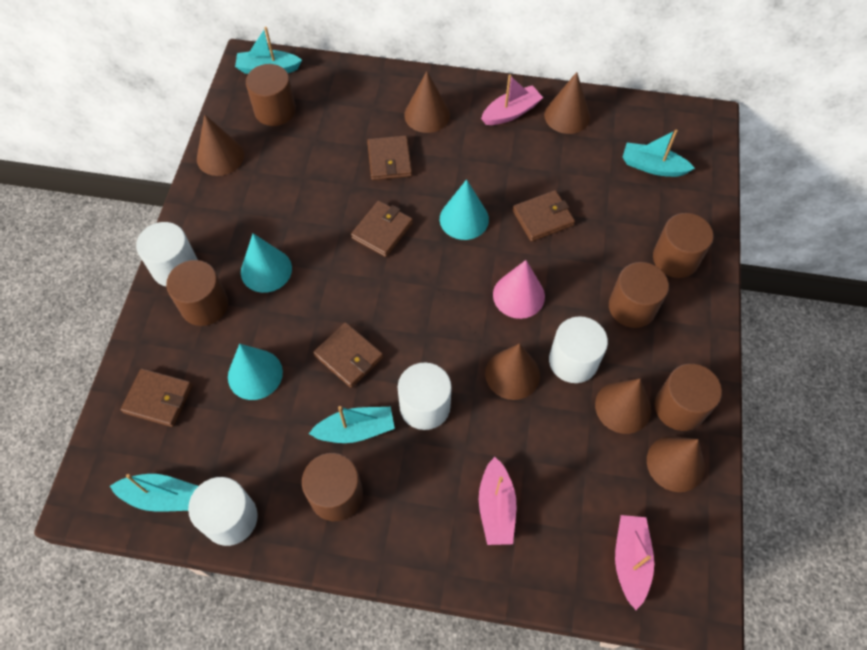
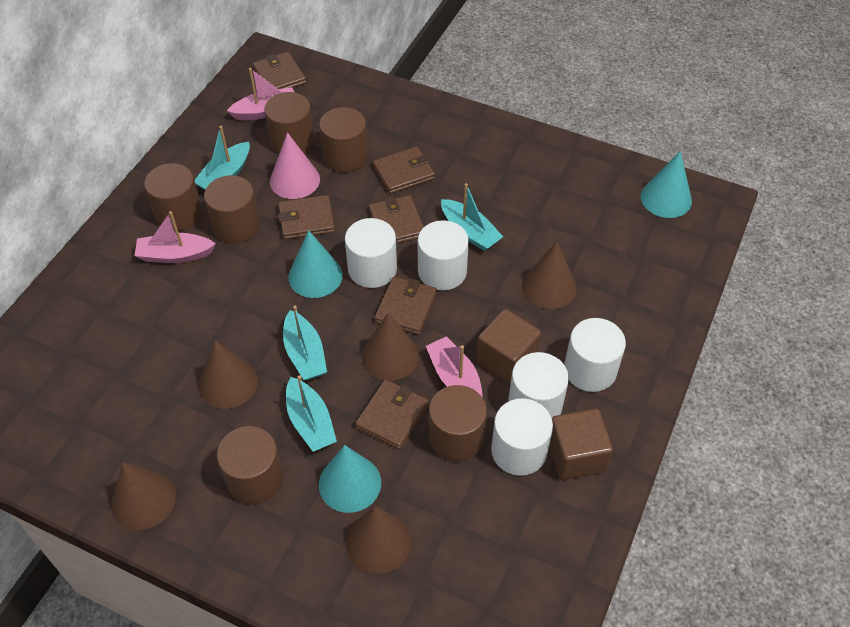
brown cone: [197,114,244,176] [404,71,450,133] [485,343,540,400] [544,72,590,134] [595,379,651,434] [647,436,705,492] = 6 -> [112,462,176,530] [199,341,258,409] [346,507,411,574] [362,313,419,381] [522,242,577,309] = 5
brown cube: none = 0 -> [476,309,541,384] [549,409,613,480] = 2
brown wallet: [121,368,193,427] [313,322,383,388] [351,200,413,257] [367,135,412,180] [512,190,575,242] = 5 -> [253,52,306,89] [278,195,335,240] [355,379,428,449] [369,195,424,244] [373,147,435,194] [374,277,437,335] = 6
white cylinder: [136,222,198,286] [188,477,258,546] [398,363,452,430] [549,316,608,383] = 4 -> [345,218,397,288] [418,220,469,291] [491,398,553,476] [508,352,569,418] [564,318,626,392] = 5

